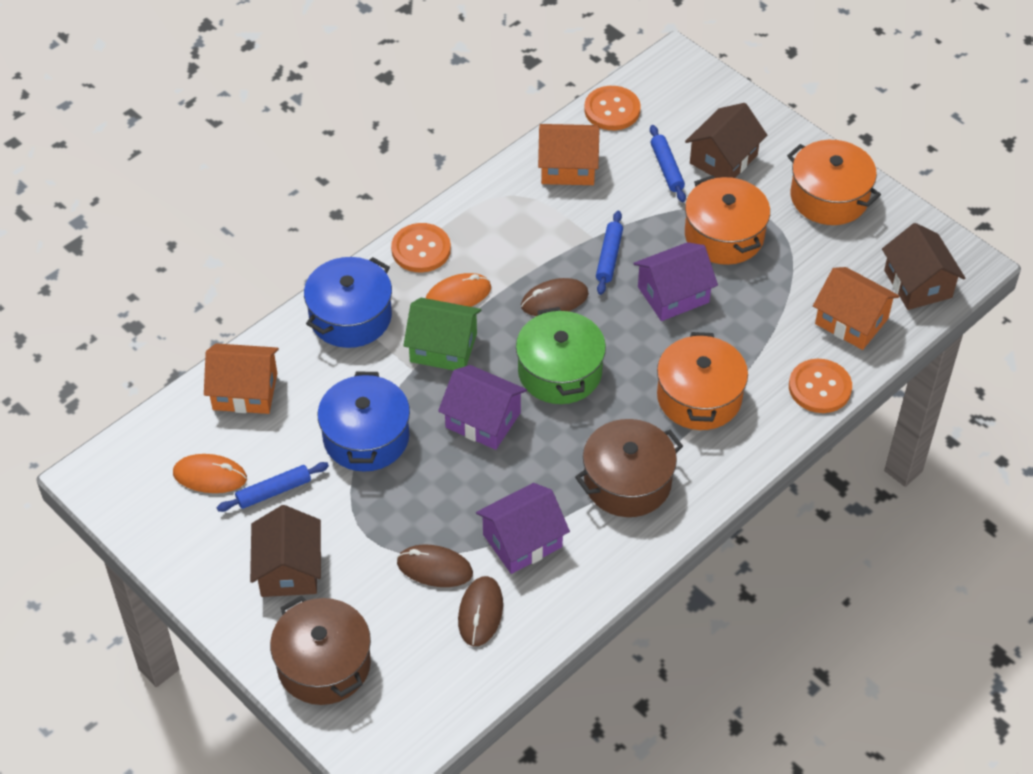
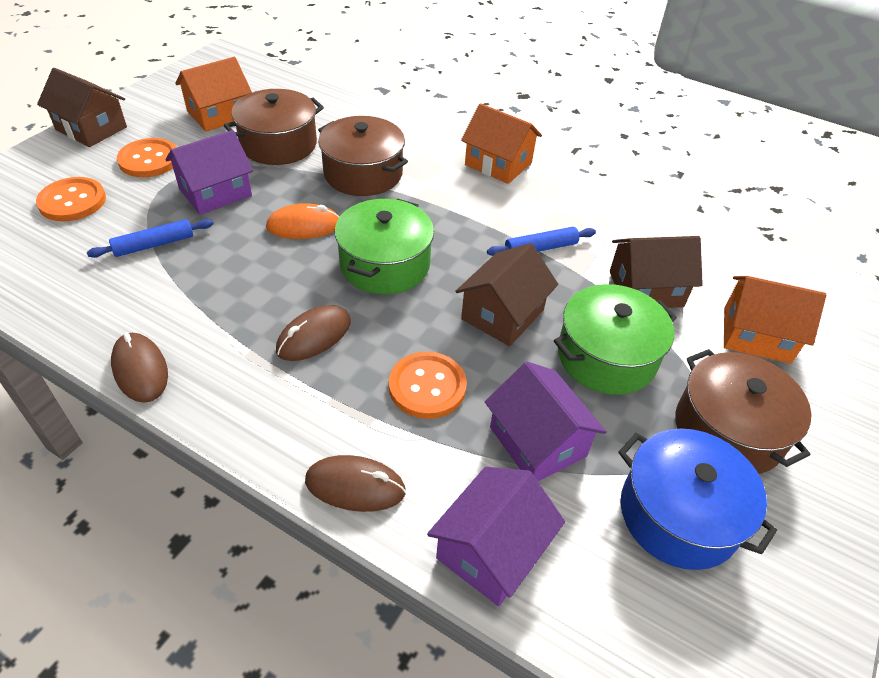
blue pot: [304,257,392,348] [318,372,410,472] = 2 -> [618,429,777,570] = 1
blue rolling pin: [217,462,329,512] [596,211,623,295] [650,125,686,202] = 3 -> [87,219,214,258] [487,227,596,256] = 2
brown pot: [270,596,371,705] [575,419,683,517] = 2 -> [224,89,324,165] [318,116,408,196] [675,349,812,474] = 3
green house: [403,298,481,371] = 1 -> none = 0
green pot: [516,307,606,404] = 1 -> [335,199,434,295] [554,284,677,395] = 2
orange mouse: [173,454,247,493] [426,273,491,307] = 2 -> [266,203,339,239] = 1
orange pot: [657,332,748,430] [685,175,770,265] [787,140,881,225] = 3 -> none = 0

